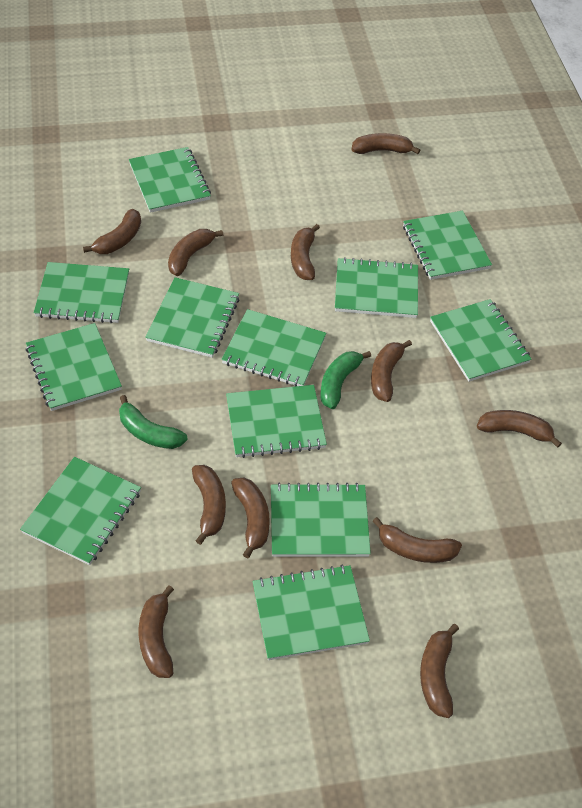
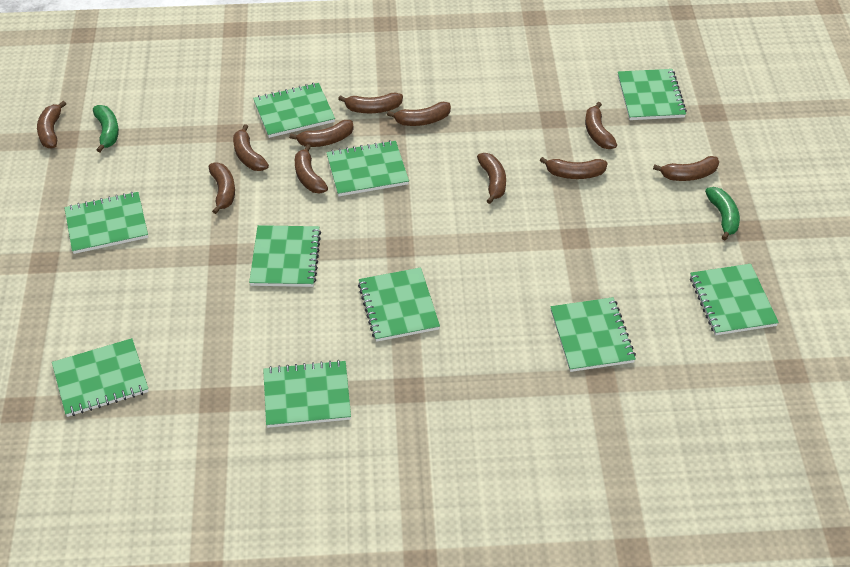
green notebook: [20,457,141,565] [25,323,122,411] [34,262,129,323] [129,147,211,213] [145,277,239,358] [221,309,327,386] [226,385,327,458] [253,565,370,660] [271,483,371,557] [335,257,418,318] [403,211,492,280] [430,299,531,382] = 12 -> [52,338,149,417] [64,192,148,254] [249,225,321,287] [253,83,335,138] [263,360,351,428] [326,140,409,196] [358,267,440,342] [550,297,636,372] [618,69,687,120] [690,264,779,335] = 10

